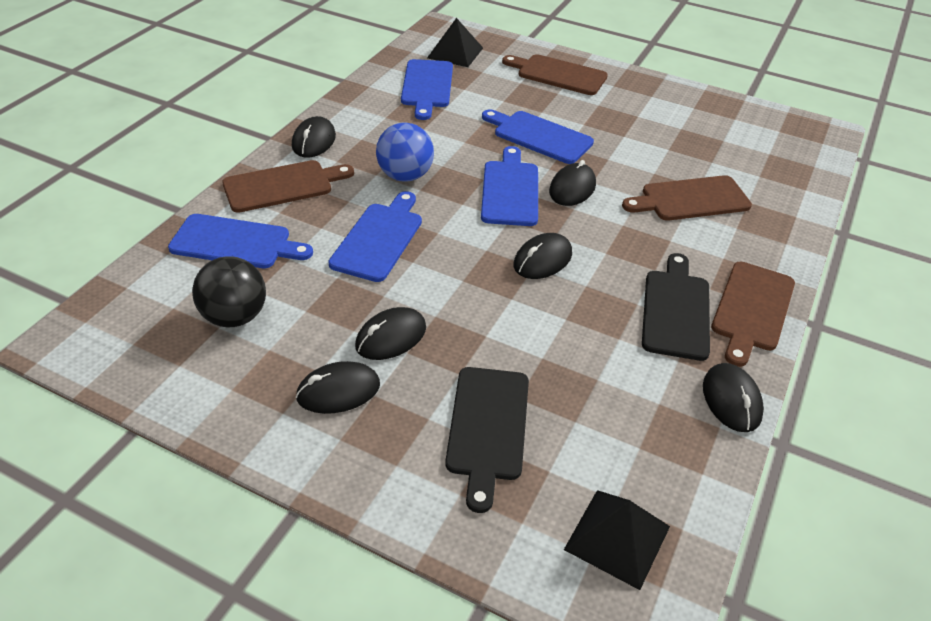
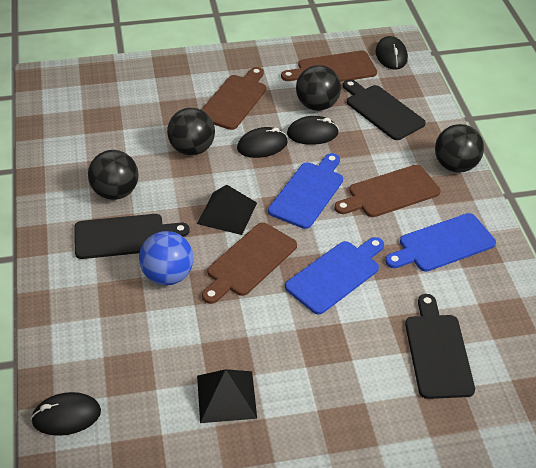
black ball: [192,256,266,327] = 1 -> [88,150,138,200] [167,108,215,155] [296,65,341,111] [435,124,484,173] = 4
black cutting board: [445,367,529,513] [642,253,710,361] = 2 -> [74,214,190,259] [343,79,426,140] [405,294,475,399] = 3
black mouse: [292,116,336,158] [296,361,380,414] [355,307,426,360] [513,233,572,279] [549,160,596,206] [703,363,764,432] = 6 -> [31,392,101,436] [237,127,288,158] [287,116,339,145] [376,36,408,70] = 4
blue cutting board: [168,214,313,268] [328,191,422,282] [401,59,453,120] [481,146,538,226] [482,109,594,164] = 5 -> [268,153,343,229] [285,237,384,314] [385,213,496,272] = 3

